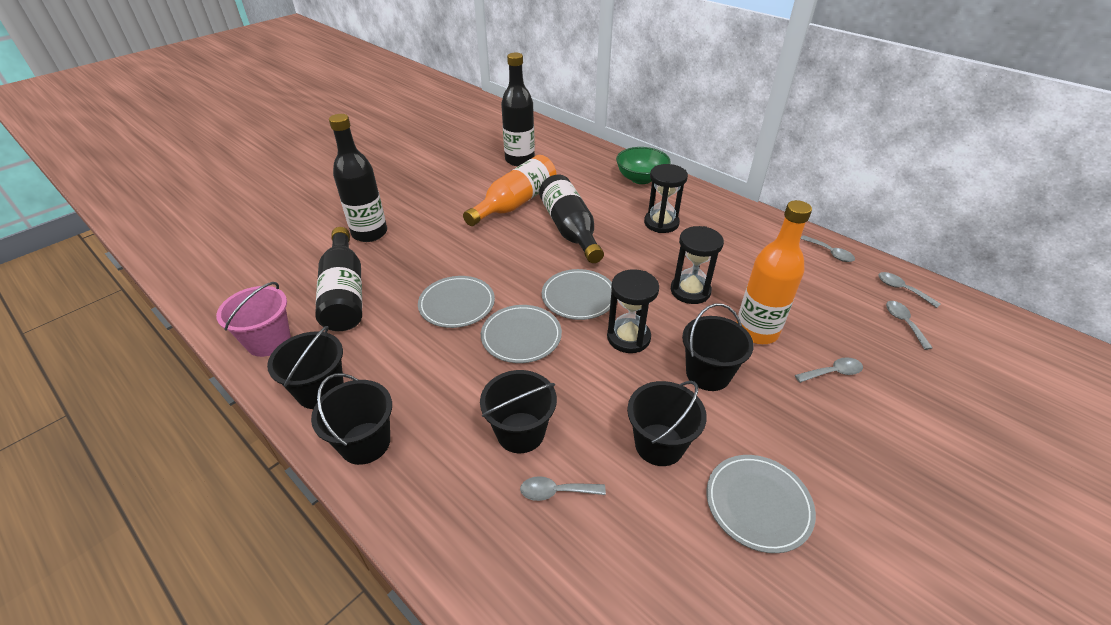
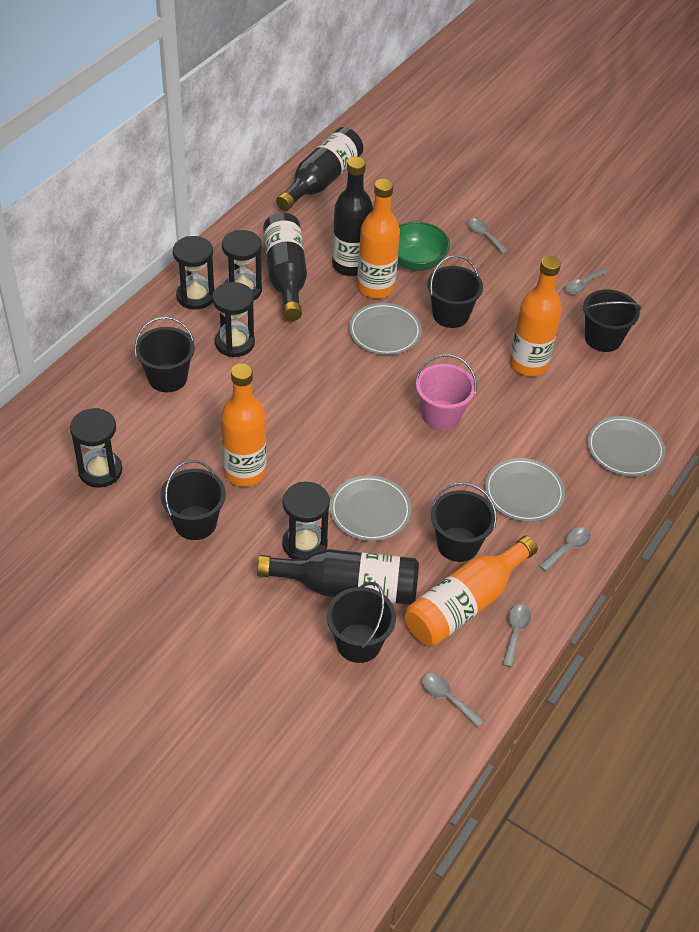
black bucket: [267,326,344,409] [311,373,392,465] [480,370,557,453] [627,381,707,466] [682,303,754,391] = 5 -> [134,316,195,392] [160,460,226,540] [327,582,396,663] [427,255,483,328] [431,482,497,562] [582,289,641,352] = 6
black hourglass: [607,269,659,353] [644,164,688,233] [671,226,724,304] = 3 -> [70,408,123,488] [173,236,215,309] [212,282,255,357] [222,230,262,300] [282,482,330,559] = 5
orange bottle: [463,155,557,226] [736,200,812,344] = 2 -> [221,364,267,487] [357,179,400,299] [405,535,538,646] [510,256,562,376] = 4

